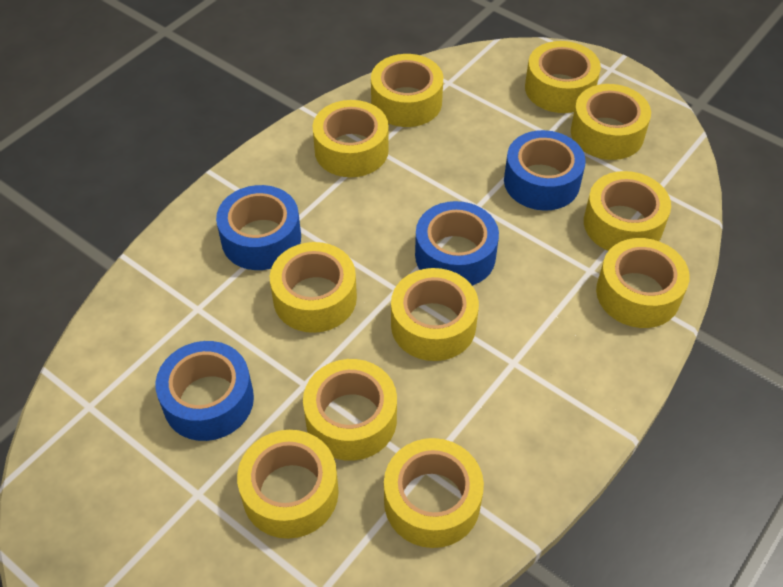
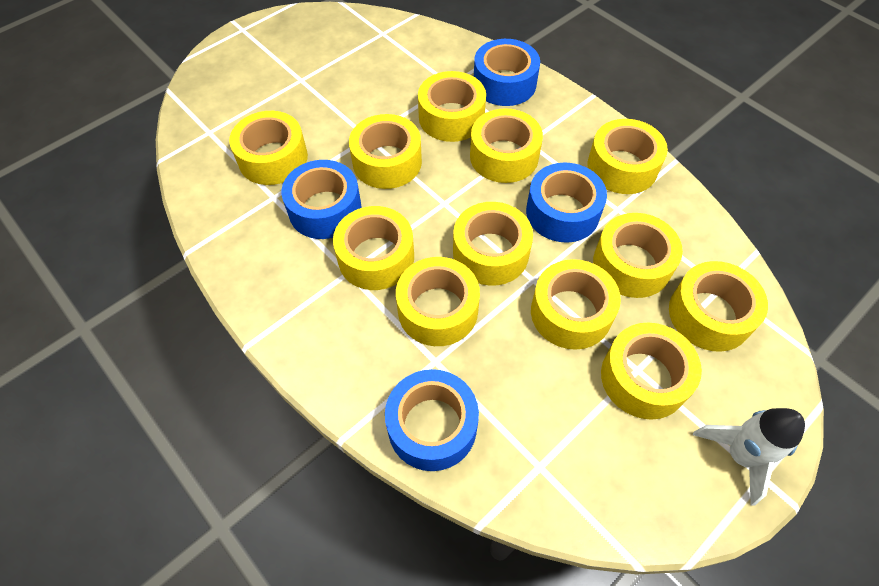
white rocket: none = 0 -> [693,408,805,505] = 1
yellow tape: [237,430,339,539] [270,242,357,333] [303,359,397,461] [313,100,389,177] [371,54,443,127] [384,438,484,548] [391,268,479,361] [525,41,601,113] [571,84,651,160] [584,171,671,251] [596,238,690,328] = 11 -> [229,111,308,185] [333,206,414,290] [349,114,422,189] [396,257,480,346] [418,71,486,142] [453,202,533,286] [470,108,543,183] [531,259,621,350] [587,119,668,194] [593,213,683,298] [601,323,702,420] [669,261,768,352] = 12

